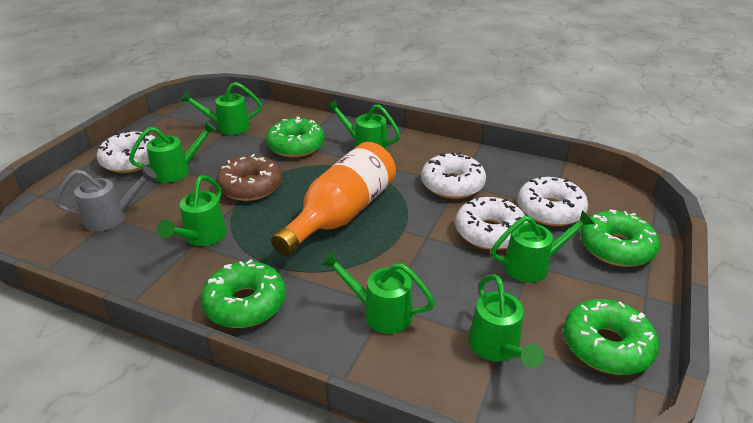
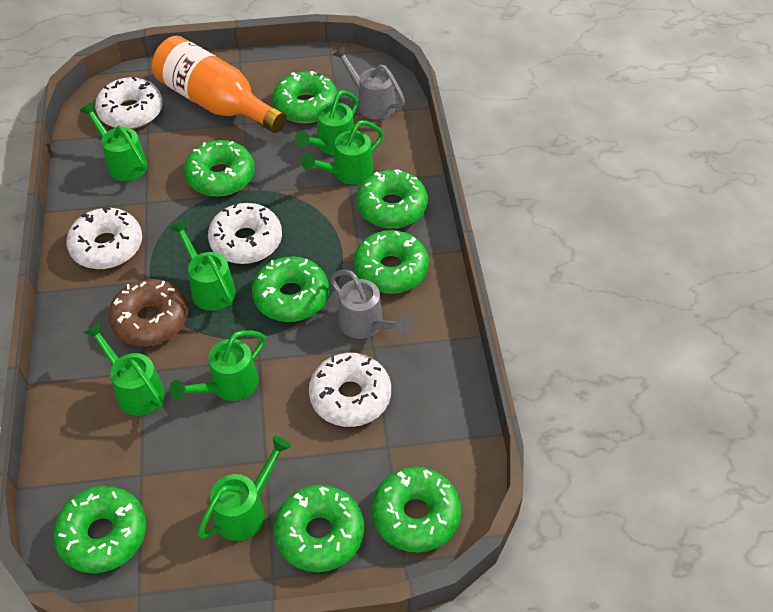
green donut: [201,259,286,328] [266,117,325,157] [563,299,659,375] [580,209,660,267] = 4 -> [53,486,146,573] [184,140,255,196] [252,256,329,322] [272,71,338,123] [273,485,364,572] [353,230,429,294] [356,169,428,228] [372,467,461,552] = 8
grey watering can: [54,166,157,231] = 1 -> [330,270,411,339] [332,46,405,119] = 2

